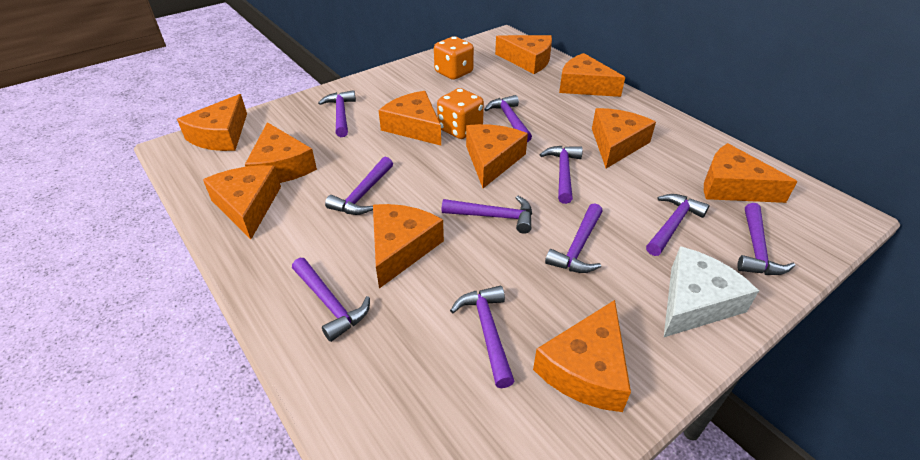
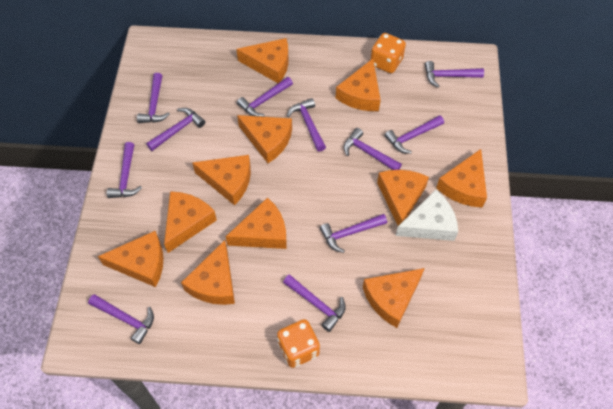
purple hammer: [292,258,370,342] [318,90,356,137] [325,157,393,215] [441,196,532,234] [450,285,514,388] [484,95,532,142] [539,146,583,204] [545,203,603,273] [646,194,709,256] [737,203,795,275] = 10 -> [88,294,154,344] [107,142,142,198] [137,73,170,123] [146,108,205,151] [237,77,293,117] [283,274,346,332] [287,98,326,152] [320,214,387,253] [344,128,402,170] [384,115,444,154] [425,61,484,87] = 11

